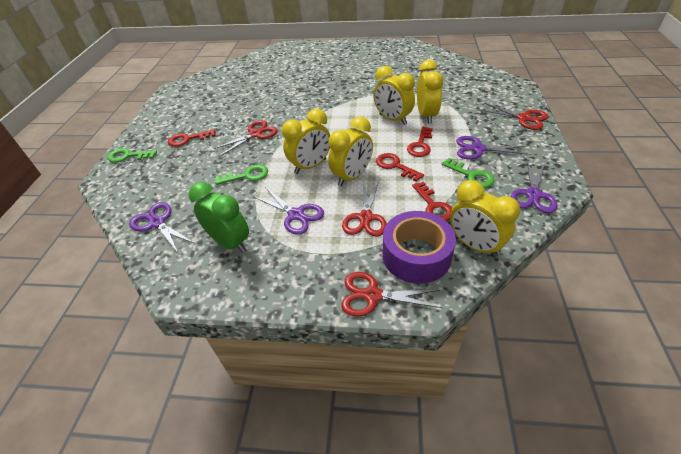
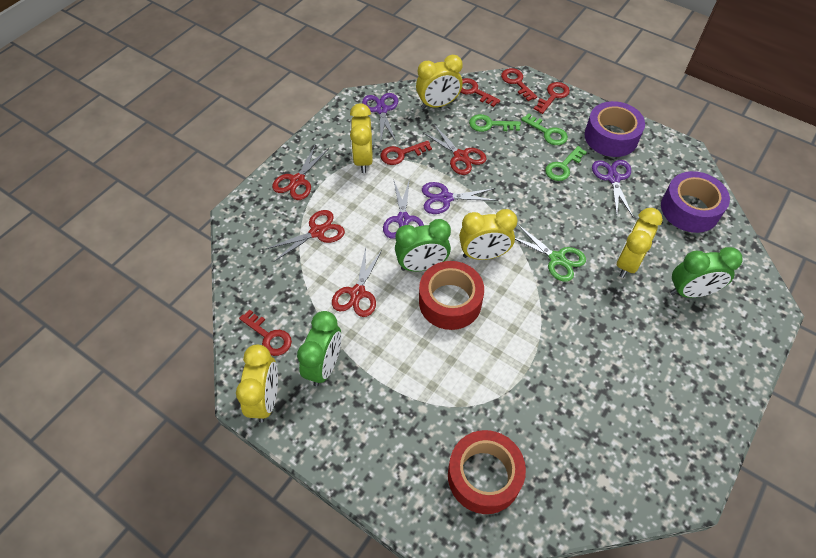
green clock: [189,182,249,253] = 1 -> [297,311,342,386] [395,219,451,272] [670,247,743,298] = 3
green scissors: none = 0 -> [515,224,586,282] = 1
purple tape: [382,211,456,284] = 1 -> [585,101,645,157] [661,171,730,233] = 2
red key: [168,129,216,147] [376,153,424,182] [407,127,433,157] [412,182,452,221] = 4 -> [239,310,292,356] [380,141,432,165] [460,78,500,107] [501,68,537,101] [534,82,570,114] = 5
red tape: none = 0 -> [419,261,484,330] [448,430,526,514] = 2

